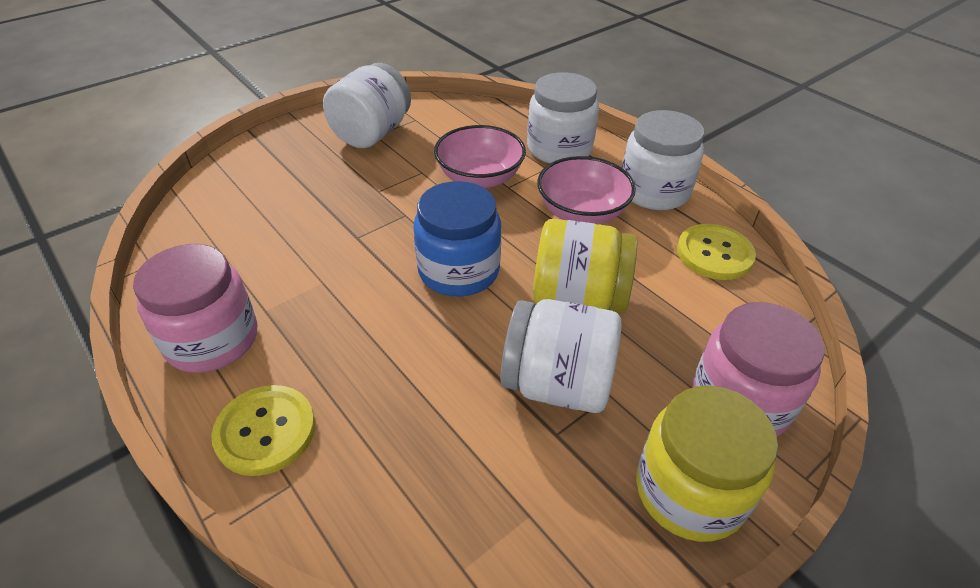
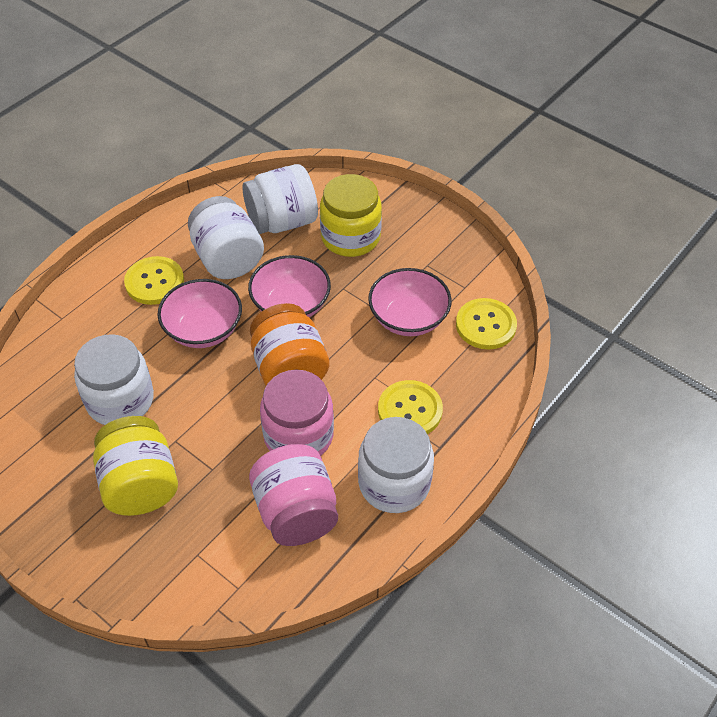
blue jar: [413,181,501,296] = 1 -> none = 0
orange jar: none = 0 -> [250,303,329,386] = 1
pink bowl: [434,125,526,188] [537,156,636,225] = 2 -> [158,279,242,348] [248,255,331,317] [368,268,452,336] = 3
yellow button: [211,385,315,476] [677,224,756,280] = 2 -> [124,256,184,305] [378,380,443,434] [456,298,517,350] = 3

